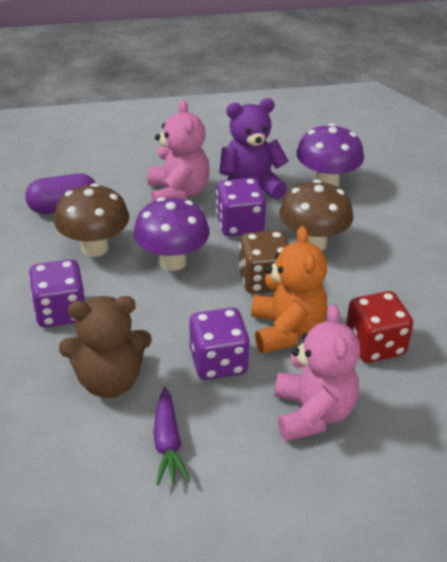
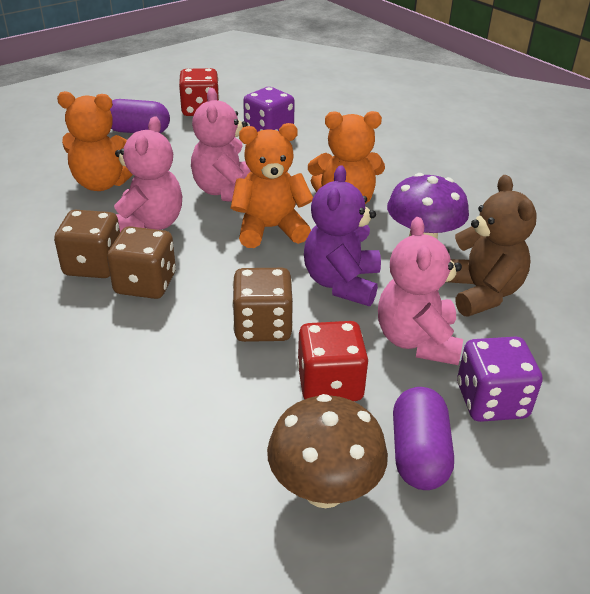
brown dice: [239,230,289,293] = 1 -> [54,210,120,278] [107,226,176,299] [232,268,293,342] = 3
brown mushroom: [54,183,129,257] [279,179,353,251] = 2 -> [267,394,388,508] = 1
orange teddy bear: [251,226,327,354] = 1 -> [57,91,133,191] [231,123,313,248] [308,111,385,204] = 3
pink teddy bear: [148,100,210,202] [274,304,360,442] = 2 -> [114,116,182,232] [191,88,251,202] [378,217,463,365] = 3
purple capsule: [25,173,96,214] = 1 -> [110,99,170,133] [393,387,454,490] = 2
purple carrot: [153,387,190,485] = 1 -> none = 0
purple dice: [29,259,85,327] [190,308,250,380] [216,178,266,236] = 3 -> [243,87,295,132] [457,337,542,422] = 2
purple mushroom: [133,197,210,271] [296,123,364,187] = 2 -> [387,173,469,239] = 1
red dice: [346,291,413,363] = 1 -> [179,68,219,116] [297,321,369,401] = 2

